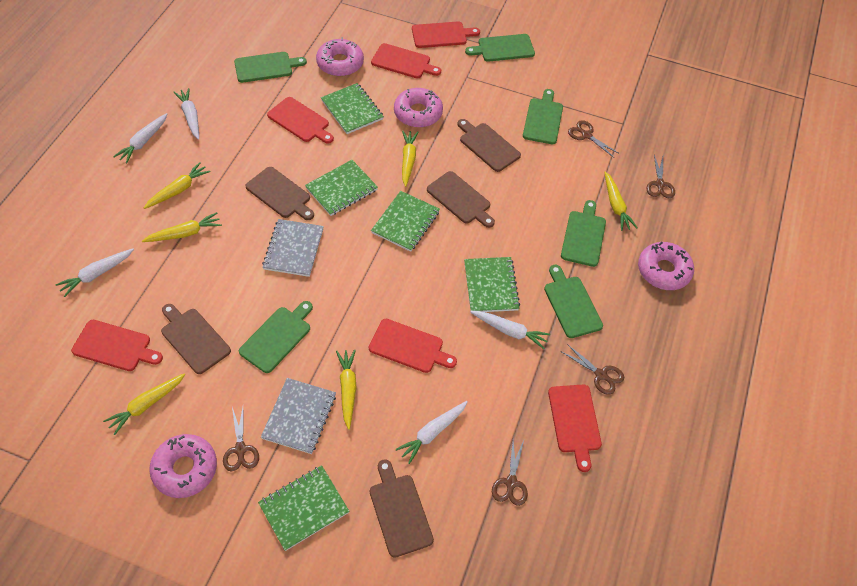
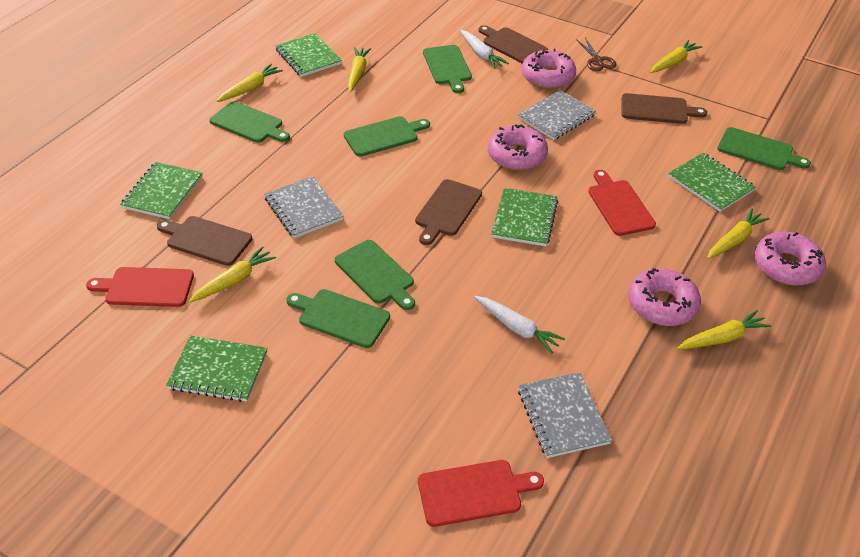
brown cutting board: [161,304,231,374] [245,167,314,220] [370,459,434,558] [427,171,495,228] [457,119,521,172] = 5 -> [157,216,252,266] [415,179,482,245] [478,25,548,63] [622,93,707,124] = 4
brown scissors: [223,407,259,471] [492,440,528,506] [562,344,624,395] [568,120,620,158] [646,155,675,198] = 5 -> [576,37,617,71] = 1
grey notebook: [261,378,336,454] [262,219,324,277] = 2 -> [264,176,344,238] [518,90,596,140] [518,372,612,458] = 3
red cutting board: [71,320,163,371] [267,97,334,144] [369,319,457,373] [371,43,441,79] [412,21,480,48] [548,384,602,472] = 6 -> [86,267,194,307] [418,460,544,527] [588,170,656,236] = 3
white carrot: [55,249,134,297] [113,113,167,164] [173,88,199,140] [395,401,467,464] [470,311,550,349] = 5 -> [460,30,509,69] [474,296,565,354] = 2

